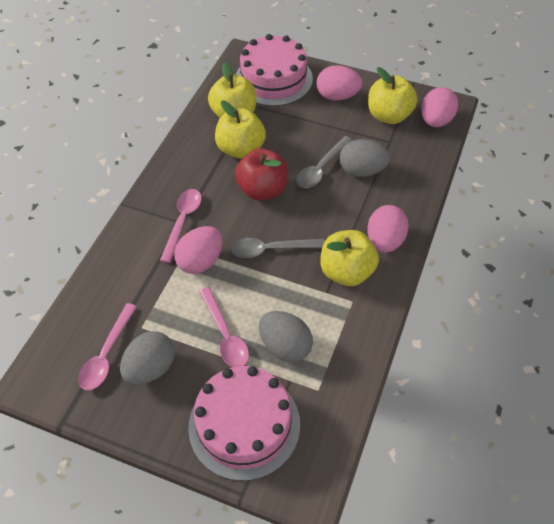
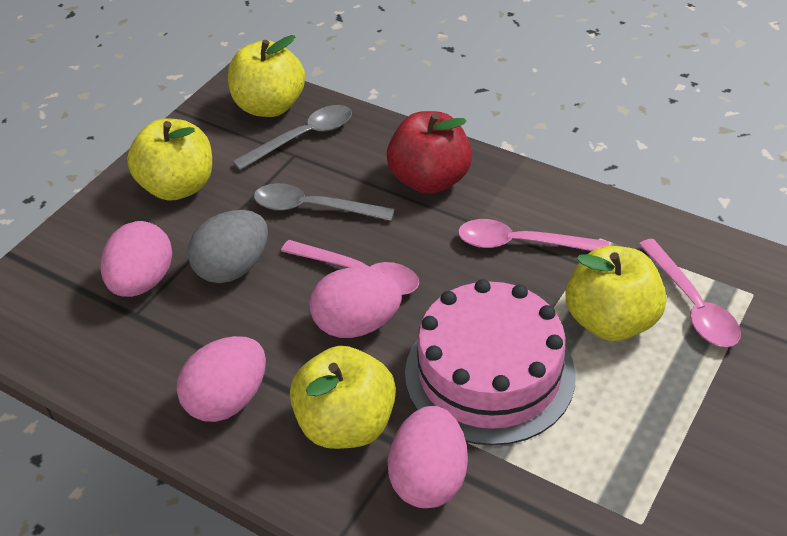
grey egg: [120,331,175,385] [259,311,313,362] [340,139,390,177] = 3 -> [187,210,268,283] = 1
pink cake: [188,366,300,481] [236,34,313,106] = 2 -> [405,279,576,446] = 1

